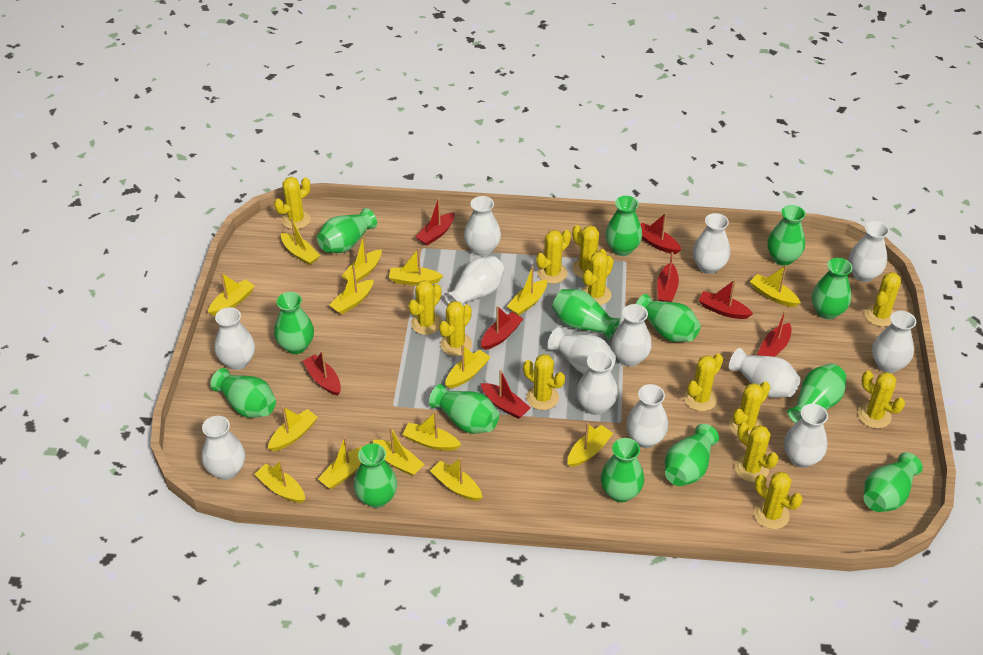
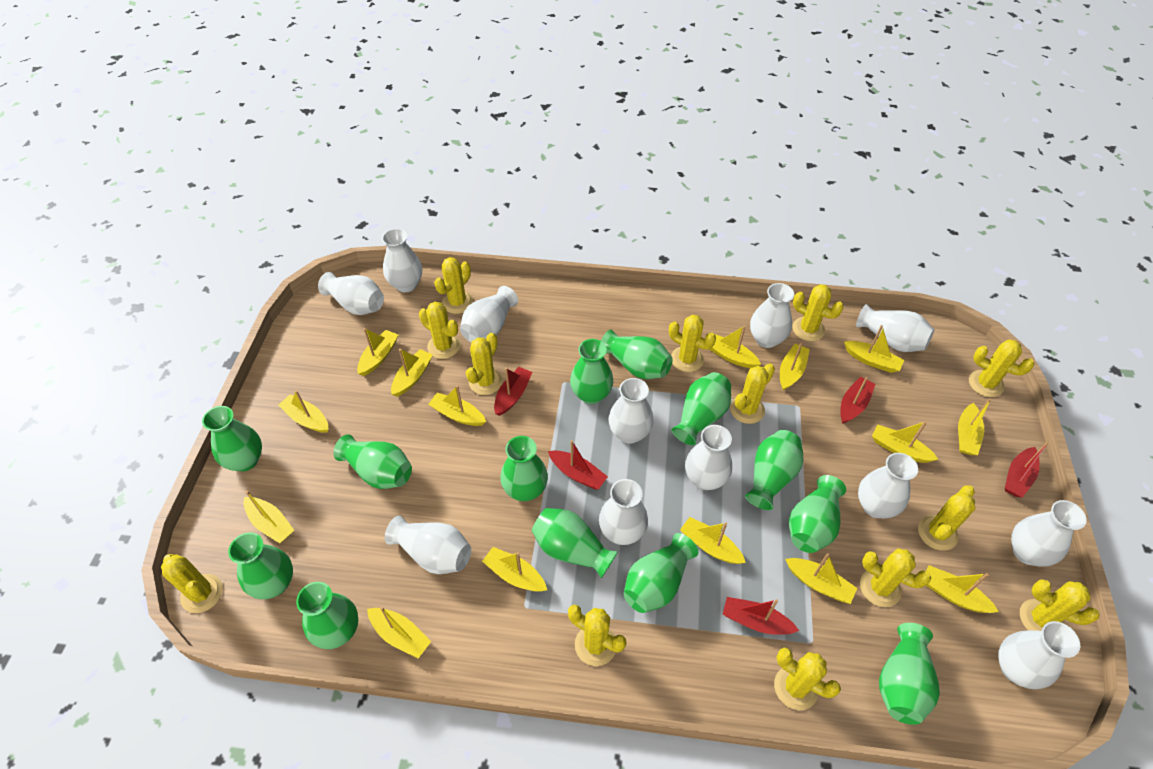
green vase: [210,368,276,418] [274,292,314,354] [317,208,377,253] [354,443,397,508] [429,384,499,434] [552,289,620,340] [601,438,644,502] [605,196,642,256] [636,294,700,342] [665,424,719,486] [767,205,805,266] [787,363,846,423] [812,258,852,319] [864,452,923,512] = 14 -> [202,406,262,471] [228,532,293,599] [296,582,358,649] [333,434,412,489] [500,436,548,501] [532,508,618,579] [570,339,614,404] [601,330,673,379] [624,533,698,613] [671,372,731,445] [745,430,804,510] [789,475,846,553] [879,623,940,725] = 13
red boat: [302,351,341,396] [416,198,455,246] [481,306,523,350] [481,370,531,419] [640,213,681,254] [657,252,679,302] [698,279,753,319] [757,311,792,357] = 8 -> [494,367,533,416] [548,440,608,489] [723,597,799,635] [840,377,875,424] [1005,442,1049,498] = 5
white vase: [202,416,245,480] [215,307,255,370] [444,255,505,305] [464,196,501,256] [548,328,616,374] [577,352,618,415] [612,304,652,367] [626,384,668,448] [693,213,730,274] [729,348,800,398] [784,404,828,468] [848,221,889,282] [872,311,916,373] = 13 -> [318,272,384,315] [382,228,422,292] [385,515,471,574] [460,286,518,342] [599,479,648,545] [609,378,654,444] [685,425,732,490] [750,283,794,348] [856,304,934,352] [858,453,918,518] [998,621,1080,689] [1011,500,1087,567] = 12

